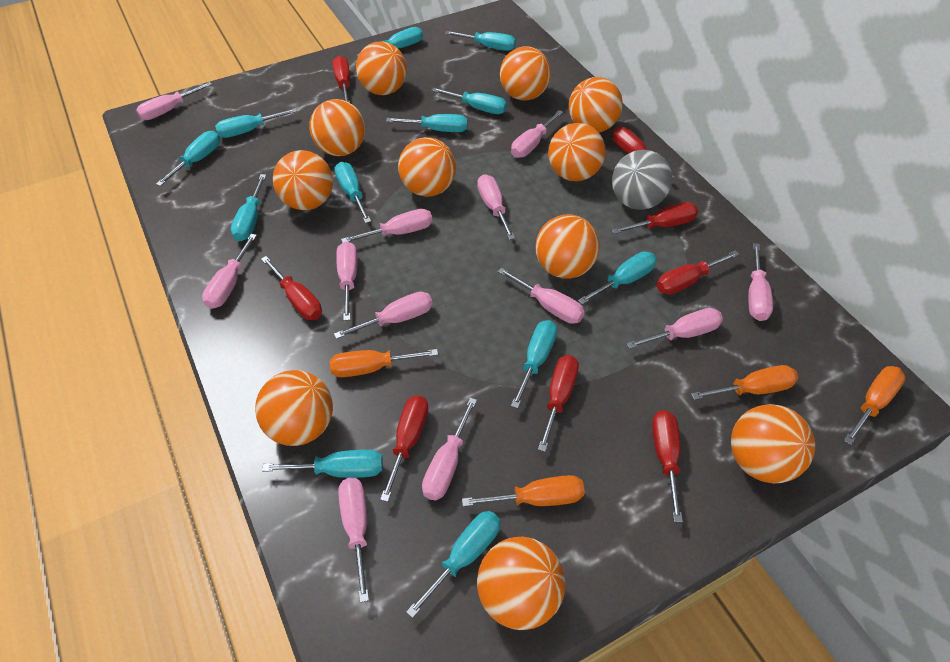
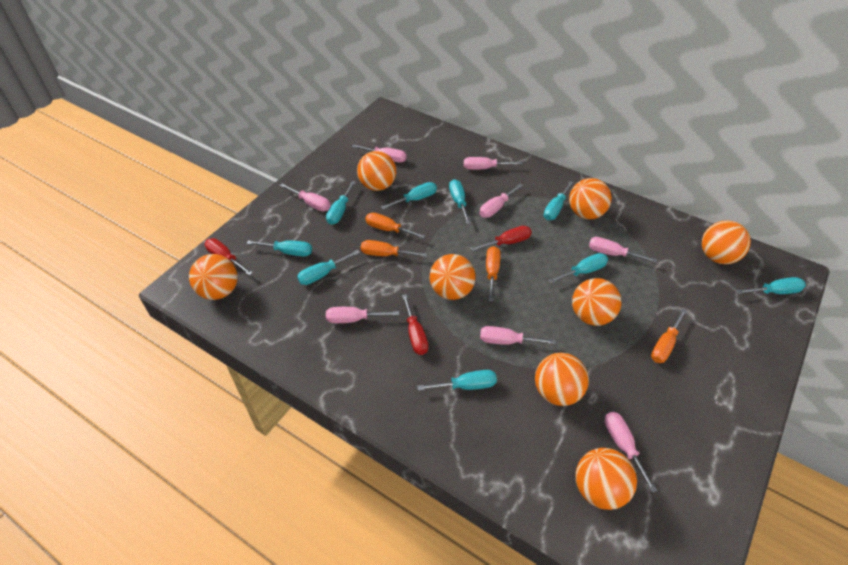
grey ball: [612,150,672,210] = 1 -> none = 0
orange ball: [255,370,333,446] [273,150,333,210] [309,99,365,156] [356,41,407,95] [398,137,456,197] [477,537,565,630] [500,46,551,101] [535,215,600,279] [548,123,606,181] [569,77,623,132] [731,404,815,483] = 11 -> [189,254,238,300] [357,151,396,191] [430,254,476,300] [535,353,589,406] [569,178,612,219] [572,278,622,326] [576,448,637,510] [702,220,751,264] = 8
pink screwdriver: [136,82,212,120] [202,234,257,309] [334,292,433,339] [336,241,357,321] [338,477,369,603] [341,209,433,243] [422,398,477,500] [477,174,515,240] [498,268,585,324] [511,110,563,158] [626,308,723,349] [748,243,773,321] = 12 -> [280,183,331,211] [326,307,399,323] [352,144,407,163] [464,157,522,170] [480,183,523,218] [480,326,556,345] [589,237,657,263] [604,412,657,493] = 8
red screwdriver: [261,256,322,320] [333,56,350,103] [380,395,428,502] [538,355,579,452] [612,127,674,178] [612,202,698,234] [652,410,683,522] [656,250,740,295] = 8 -> [205,238,253,276] [402,294,428,355] [471,226,532,251] = 3
turquoise screwdriver: [156,131,220,186] [215,108,298,138] [231,174,266,241] [262,450,383,478] [334,162,371,223] [357,27,423,56] [386,114,468,132] [406,511,501,618] [432,88,507,114] [445,31,516,51] [511,320,557,409] [578,252,657,305] = 12 -> [247,240,312,257] [297,250,360,285] [326,181,356,225] [381,182,437,209] [417,370,497,391] [449,179,471,224] [544,181,574,220] [548,253,608,283] [736,277,806,294] = 9

